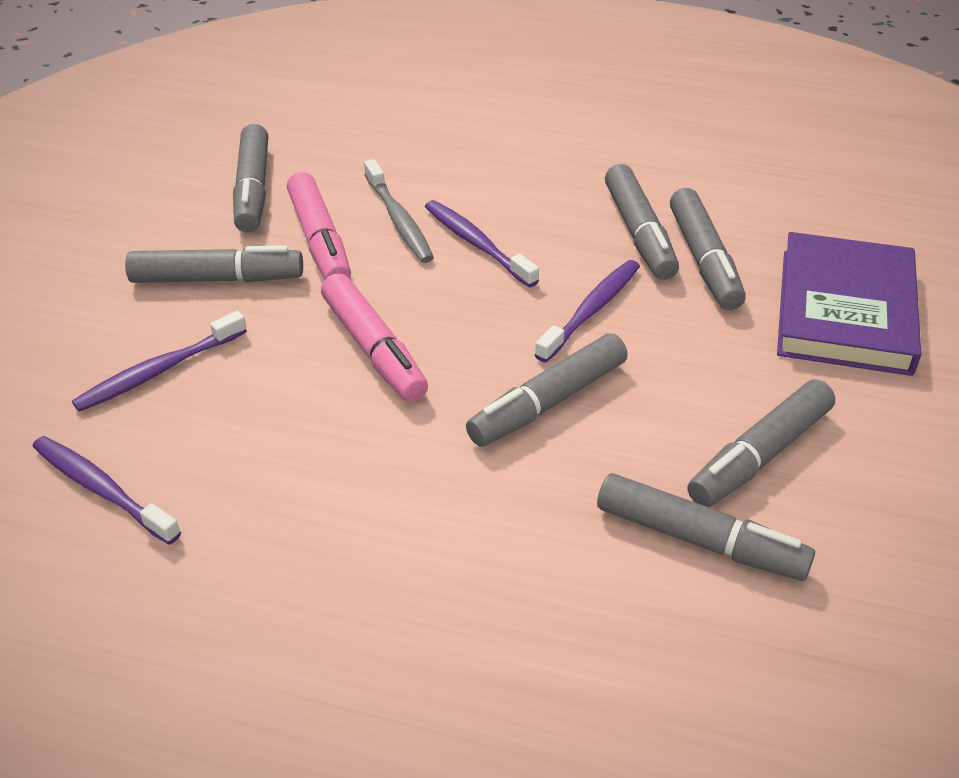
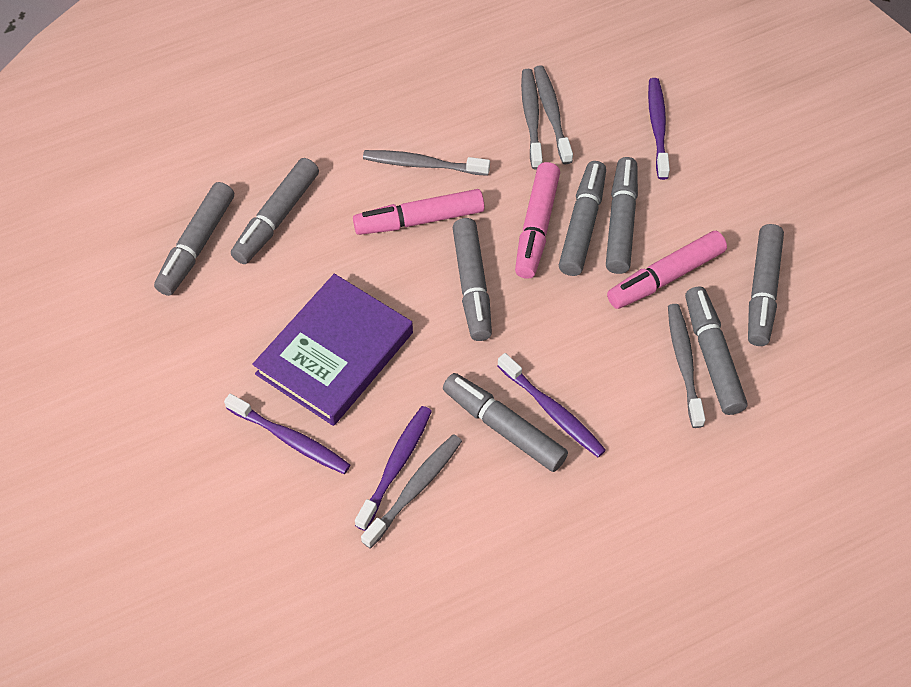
grey marker: [125,245,303,283] [233,124,268,233] [466,333,628,447] [597,473,815,581] [605,164,679,280] [670,188,746,310] [687,380,835,507] = 7 -> [154,182,234,296] [231,158,319,264] [443,373,568,472] [452,218,492,341] [559,161,606,276] [606,157,638,274] [685,286,747,415] [748,224,784,346] = 8
grey toothbrush: [364,159,434,263] = 1 -> [361,434,462,549] [363,150,490,176] [521,69,543,170] [534,65,573,164] [668,304,706,428] = 5
pink marker: [287,172,351,279] [321,273,428,402] = 2 -> [353,189,484,235] [515,162,560,279] [607,231,727,309] = 3

